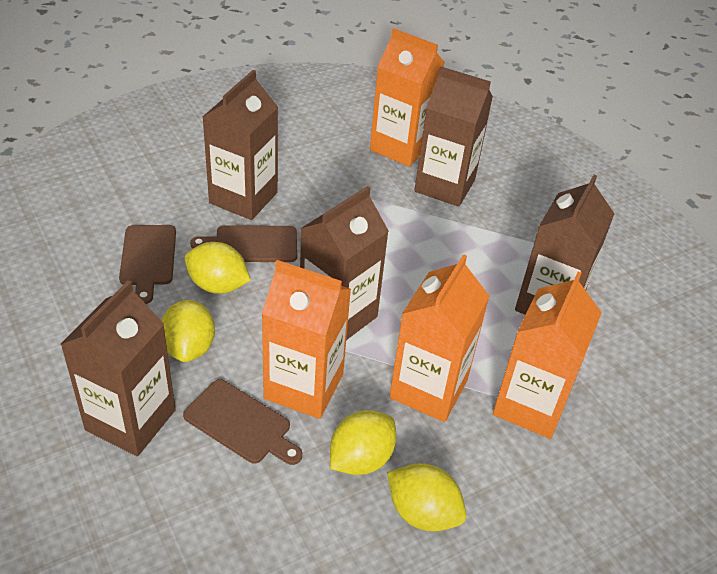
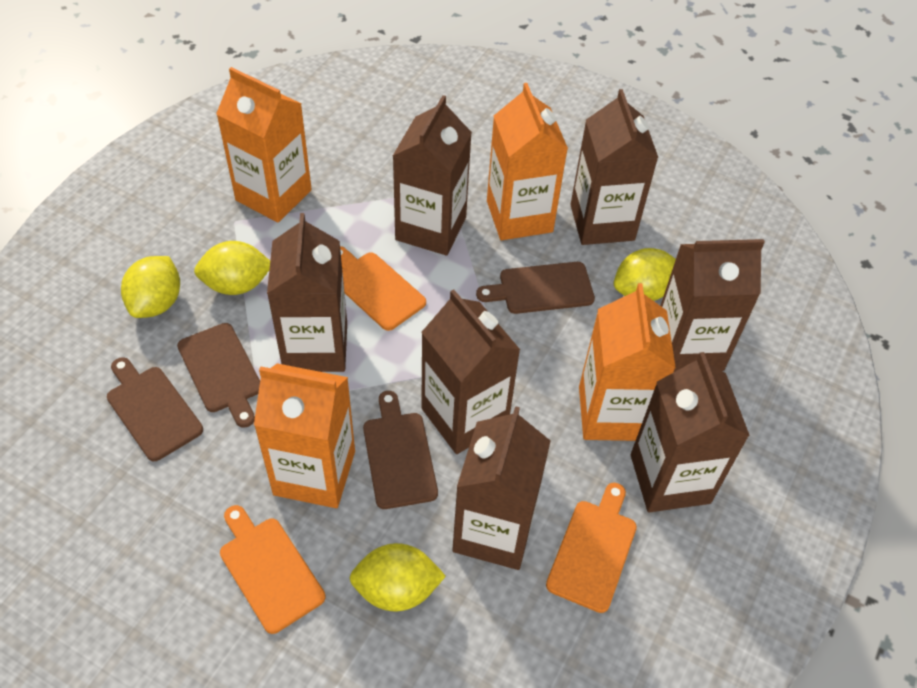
brown carton: [60,280,176,456] [203,70,278,220] [300,186,389,340] [414,66,493,207] [515,175,614,315] = 5 -> [267,213,347,372] [393,95,472,256] [421,289,520,454] [452,406,550,570] [570,89,658,245] [631,352,750,512] [660,239,765,373] = 7
brown cutting board: [119,225,176,304] [183,379,302,465] [190,225,297,262] = 3 -> [107,357,203,461] [177,323,260,428] [363,391,438,509] [476,262,595,314] = 4
orange cutting board: none = 0 -> [220,505,326,634] [340,246,426,331] [546,483,637,613] = 3

